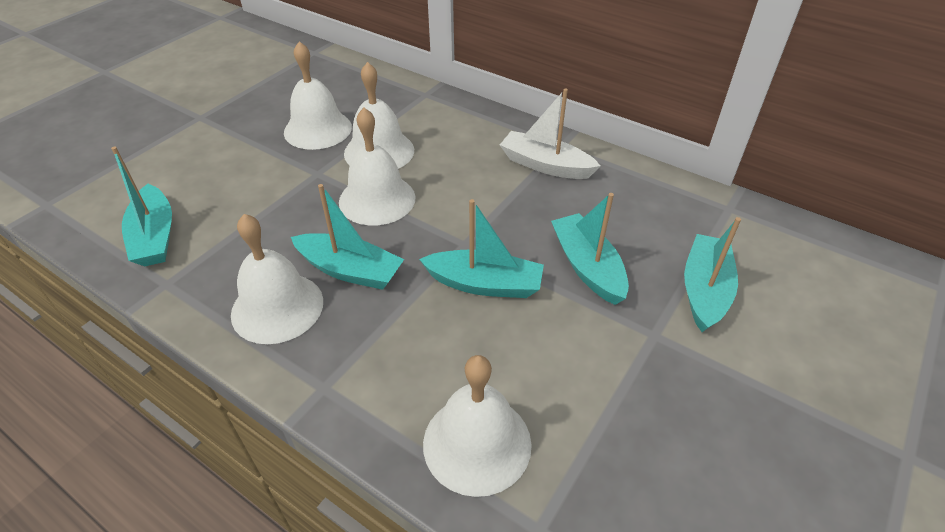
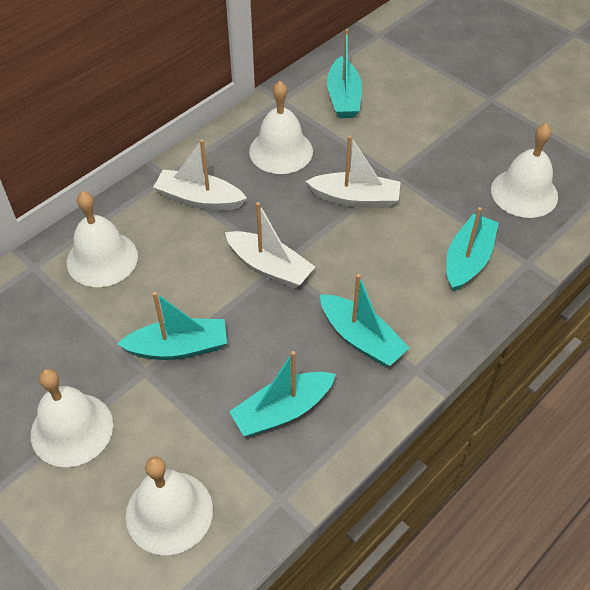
white boat: [500,88,600,179] = 1 -> [153,139,247,210] [225,202,315,288] [306,135,401,208] = 3

